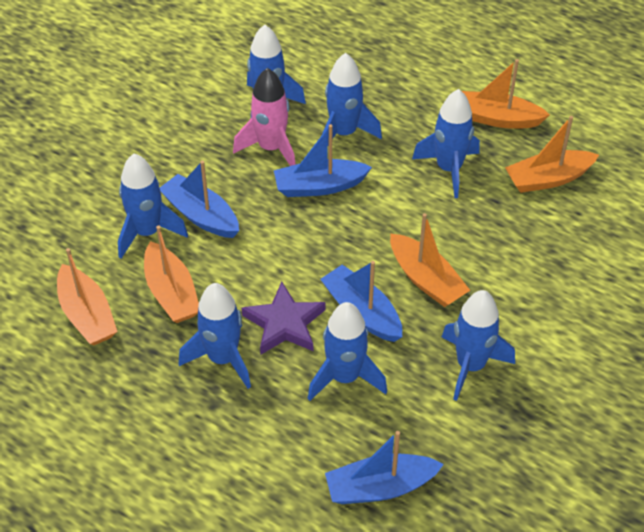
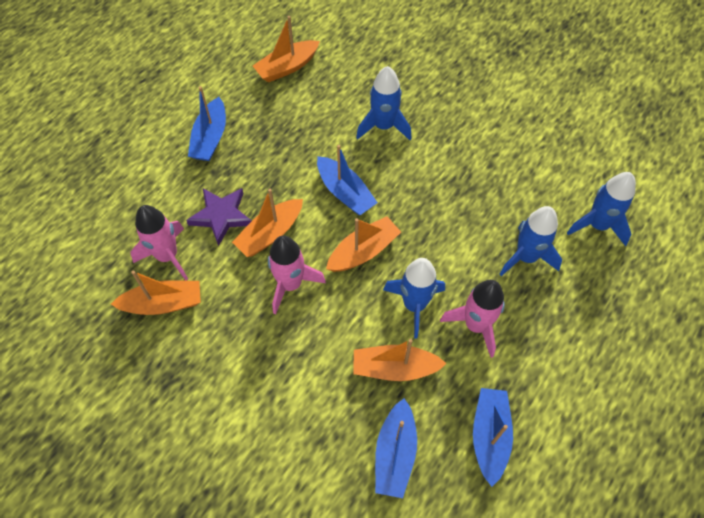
blue rocket: [118,154,188,259] [179,283,251,389] [247,25,306,118] [308,302,387,401] [321,53,382,145] [412,89,480,198] [442,290,515,401] = 7 -> [356,66,412,140] [383,258,445,339] [500,206,562,276] [567,172,636,246] = 4
pink rocket: [233,68,296,166] = 1 -> [131,205,188,280] [268,235,326,314] [440,280,505,358] = 3

